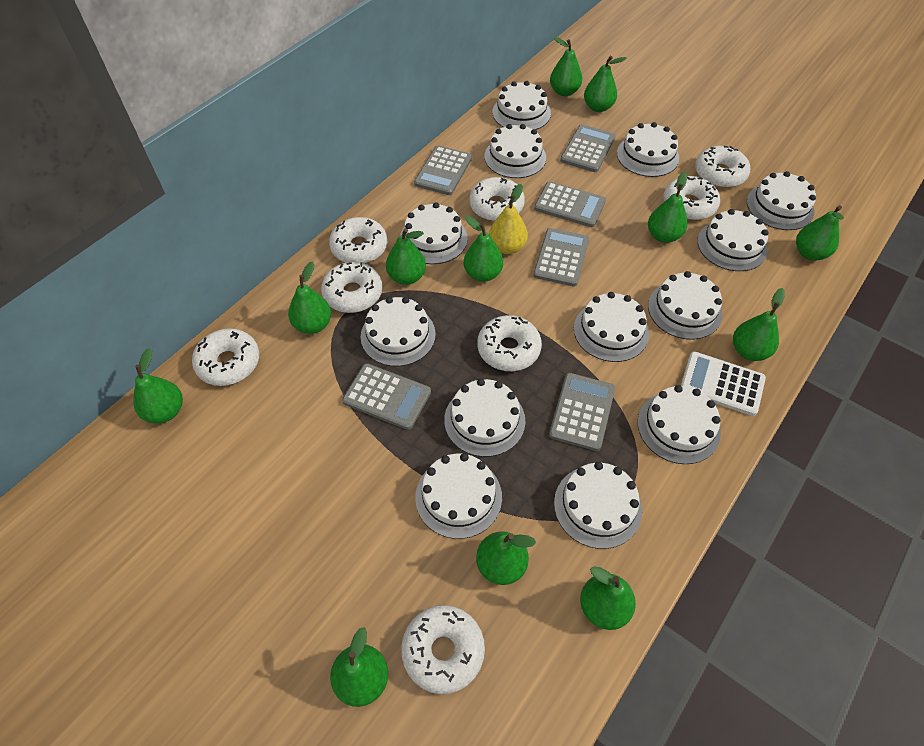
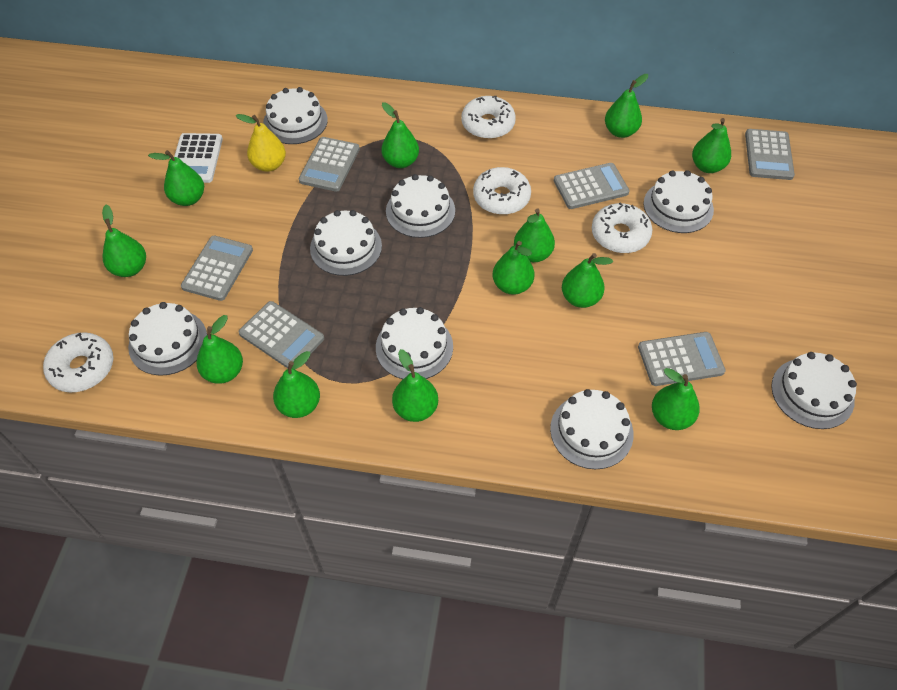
white cake: [361,297,436,366] [400,202,468,264] [415,453,502,539] [444,378,525,457] [485,124,546,178] [492,81,551,130] [554,462,642,549] [574,292,649,362] [617,122,679,177] [638,385,721,464] [648,271,722,340] [697,209,769,271] [747,171,816,230] = 13 -> [128,302,207,376] [263,87,328,144] [310,210,382,276] [376,307,453,379] [386,174,455,238] [550,389,634,469] [644,170,714,233] [771,352,857,429] = 8
white donut: [192,328,259,386] [321,262,382,313] [329,217,387,264] [401,605,485,694] [469,177,525,221] [477,315,542,371] [663,176,720,220] [695,146,750,188] = 8 -> [43,332,114,393] [461,96,516,139] [473,167,531,215] [592,202,652,253] = 4

